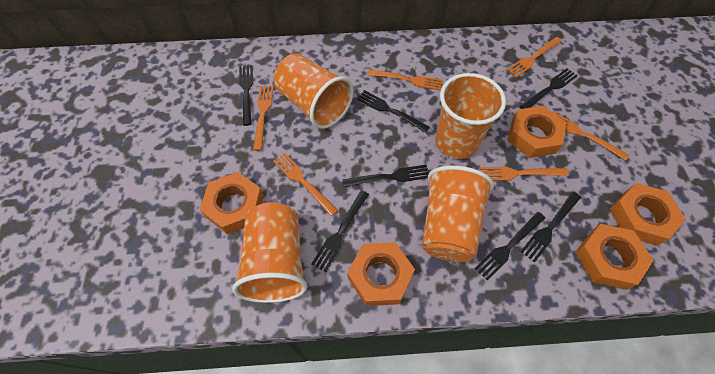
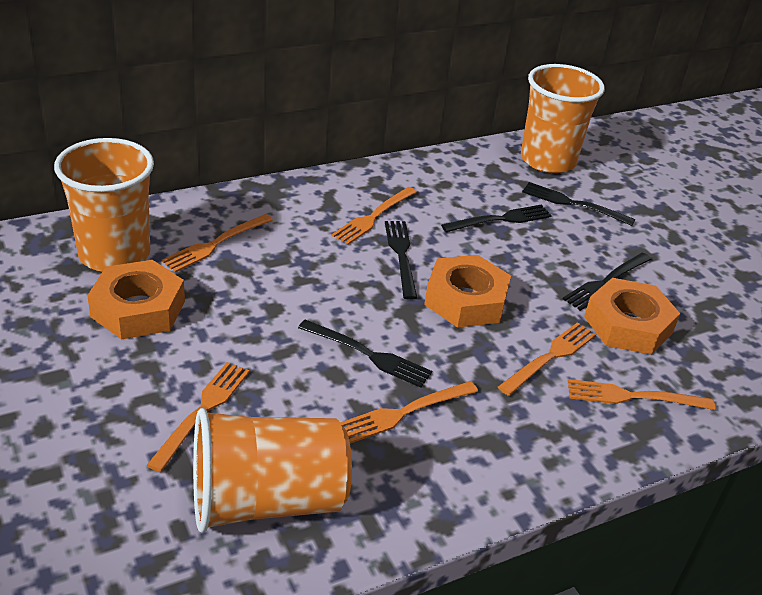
black fork: [239,65,253,126] [311,190,369,272] [342,165,429,187] [357,90,430,133] [475,212,545,281] [520,68,578,109] [520,192,581,262] = 7 -> [298,320,432,388] [385,221,417,300] [441,205,552,232] [522,182,635,226] [563,253,651,311] = 5
orange cup: [232,203,308,303] [274,53,354,129] [422,165,494,262] [435,73,506,159] = 4 -> [54,138,154,272] [193,408,352,533] [521,64,605,173] = 3
orange nut: [200,172,264,234] [347,242,415,306] [508,106,566,158] [575,224,654,290] [610,183,686,246] = 5 -> [87,260,185,340] [424,255,511,328] [584,278,680,355] = 3

